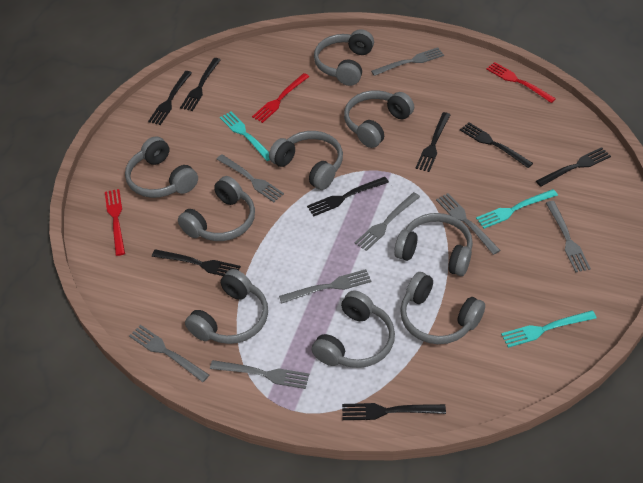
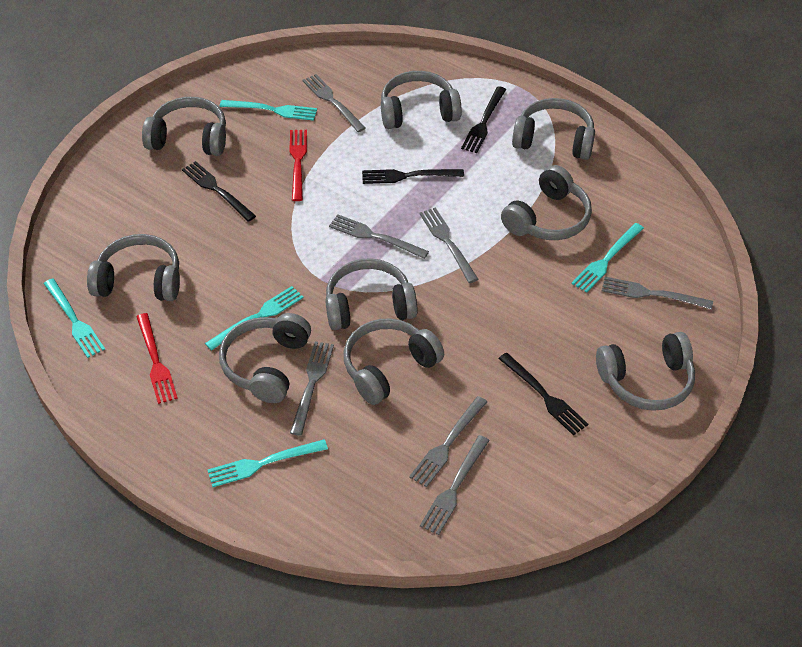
black fork: [148,71,192,125] [152,249,241,276] [180,58,221,111] [307,177,389,216] [342,403,446,420] [415,112,451,172] [460,122,533,168] [536,147,611,187] = 8 -> [182,161,256,222] [362,169,464,184] [461,86,506,153] [498,353,588,436] = 4
grey fork: [129,325,209,382] [210,360,309,389] [217,154,284,202] [279,269,372,304] [354,192,420,251] [371,48,444,76] [436,193,501,255] [546,201,591,272] = 8 -> [290,341,334,436] [302,74,366,132] [329,214,429,259] [409,396,487,487] [419,207,479,283] [420,435,490,535] [602,277,713,309] = 7
red fork: [105,189,125,256] [252,73,309,123] [486,62,556,103] = 3 -> [136,313,178,404] [289,130,307,201] = 2
turquoise fork: [220,112,270,161] [476,189,558,229] [501,311,597,348] = 3 -> [44,279,105,358] [205,286,304,351] [207,439,328,487] [220,100,317,121] [571,223,644,293] = 5

